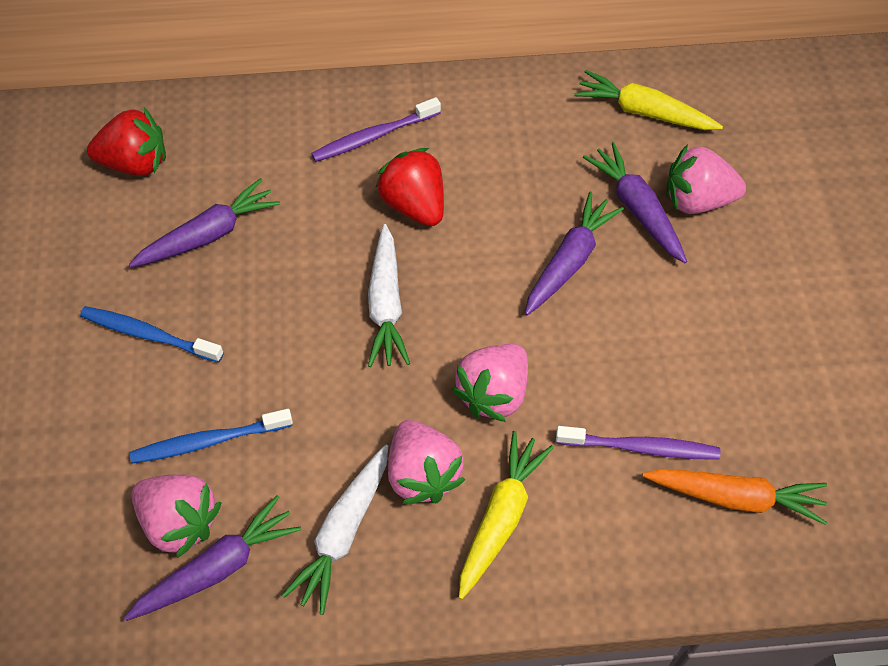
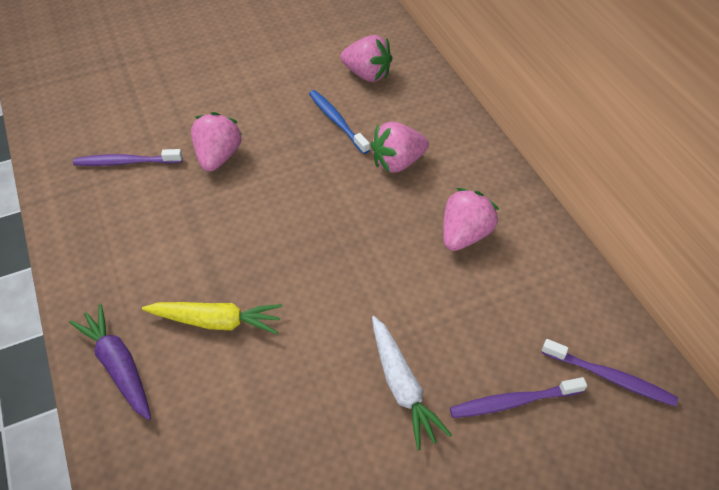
blue toothbrush: [80,306,224,363] [130,409,293,464] = 2 -> [309,90,370,154] = 1
orange carrot: [642,469,827,525] = 1 -> none = 0
purple carrot: [124,495,301,621] [129,178,280,268] [525,192,624,316] [583,142,687,263] = 4 -> [69,304,151,420] = 1
purple toothbrush: [311,97,441,162] [556,426,720,460] = 2 -> [73,149,183,166] [450,377,587,418] [541,339,678,407] = 3
red strawberry: [87,108,166,176] [375,148,444,226] = 2 -> none = 0
white carrot: [282,444,388,615] [368,224,410,367] = 2 -> [372,316,452,450] = 1
yellow carrot: [459,431,554,599] [574,70,723,130] = 2 -> [142,302,282,334] = 1

